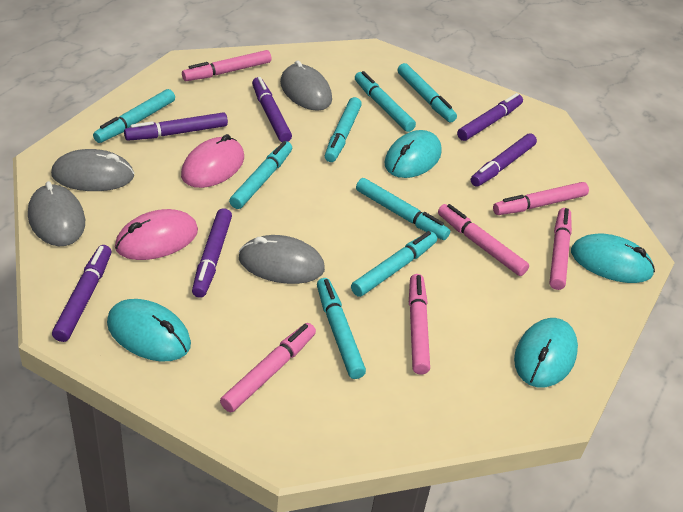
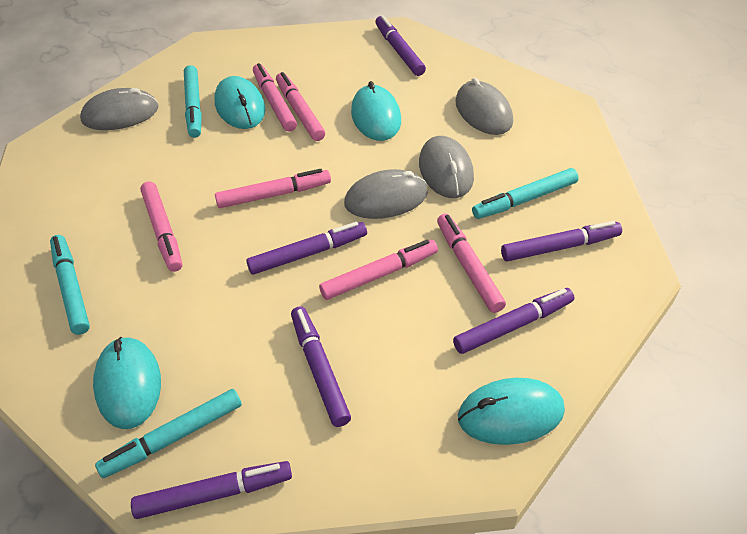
pink mouse: [115,209,198,260] [181,134,244,188] = 2 -> none = 0
turquoise marker: [93,89,175,143] [229,141,292,209] [317,278,366,379] [325,97,362,162] [351,231,437,297] [355,71,416,132] [356,178,450,240] [398,63,457,122] = 8 -> [50,235,90,335] [95,389,242,478] [184,65,202,138] [472,168,579,219] = 4

